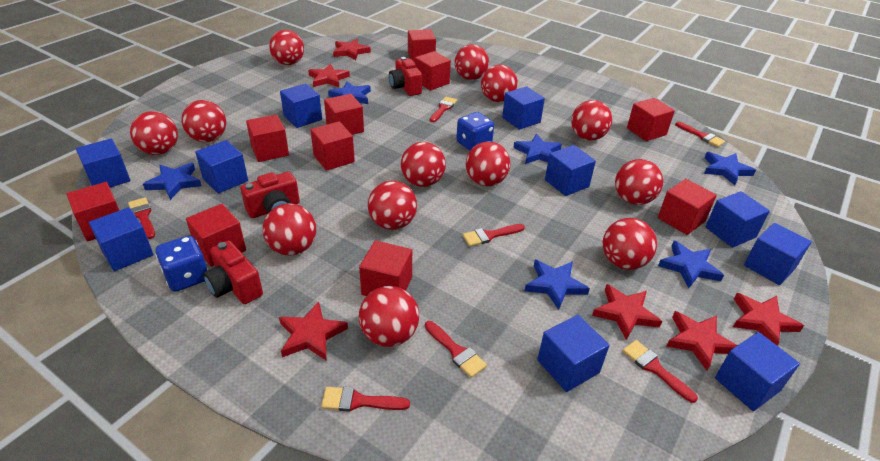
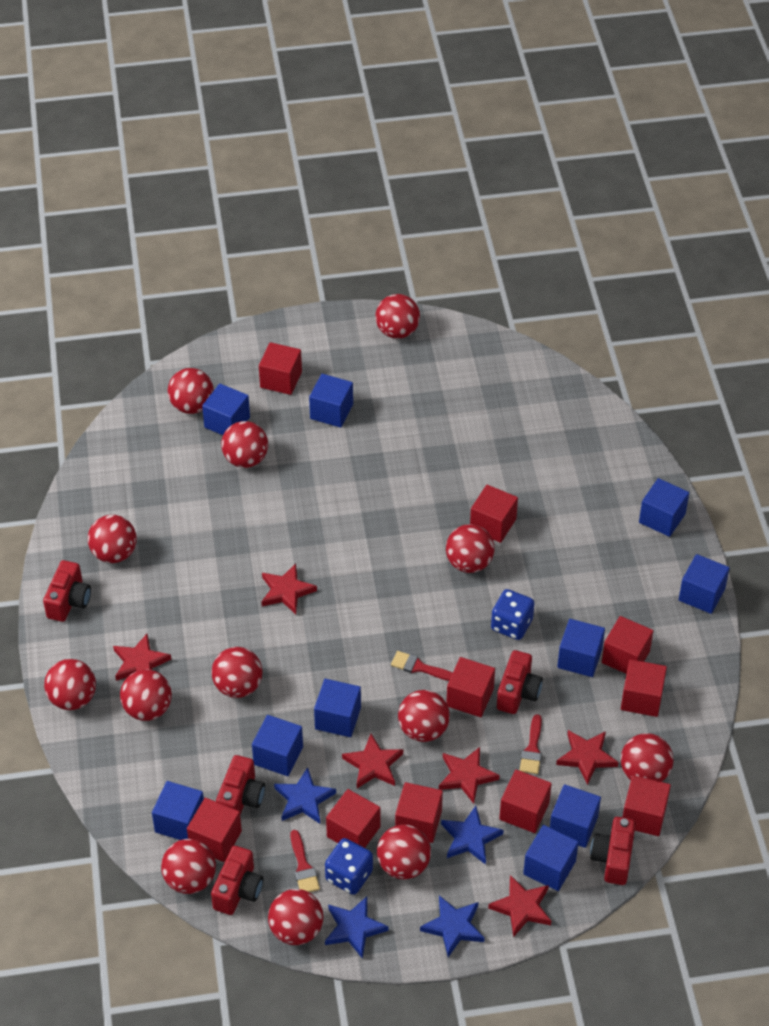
blue star: [143,163,202,200] [328,81,371,104] [513,134,562,164] [525,260,590,310] [658,241,724,288] [704,152,756,185] = 6 -> [274,767,336,824] [325,896,388,959] [420,895,485,957] [441,806,504,865] = 4
red brush: [128,197,155,239] [321,387,410,412] [425,321,487,378] [430,97,457,122] [462,224,525,246] [622,340,698,403] [675,122,725,147] = 7 -> [290,830,320,892] [391,651,453,681] [520,714,542,774] = 3
red camera: [203,241,263,304] [241,171,300,218] [389,57,422,96] = 3 -> [43,560,91,622] [211,846,263,915] [216,755,265,815] [497,650,543,714] [590,817,636,885] = 5

